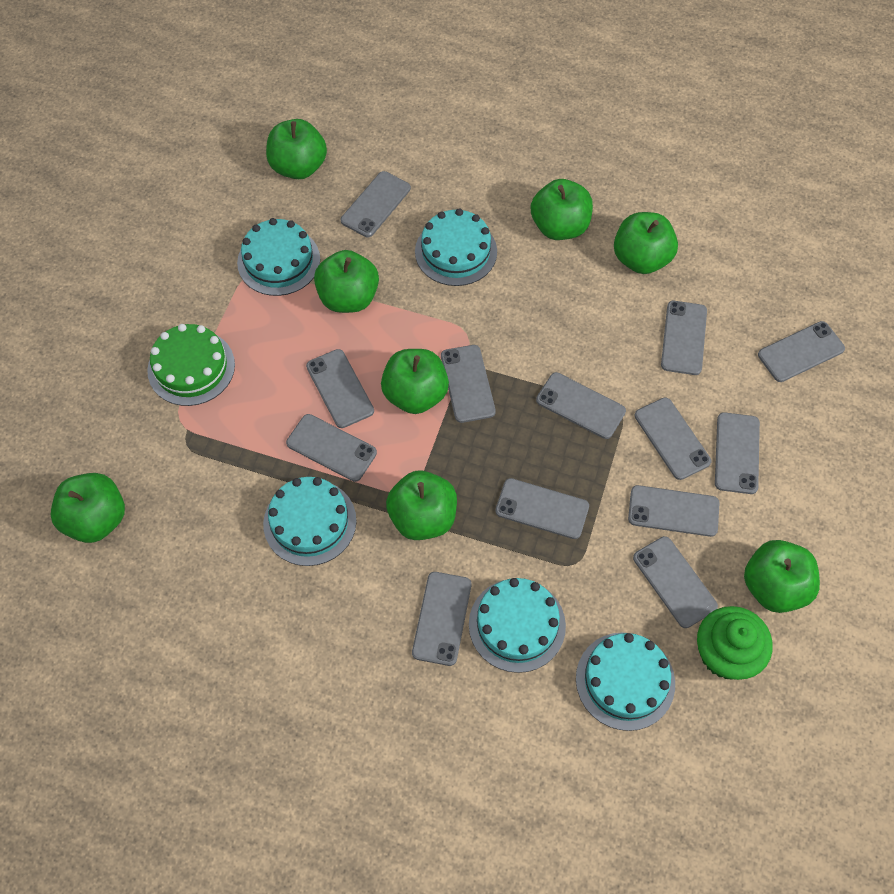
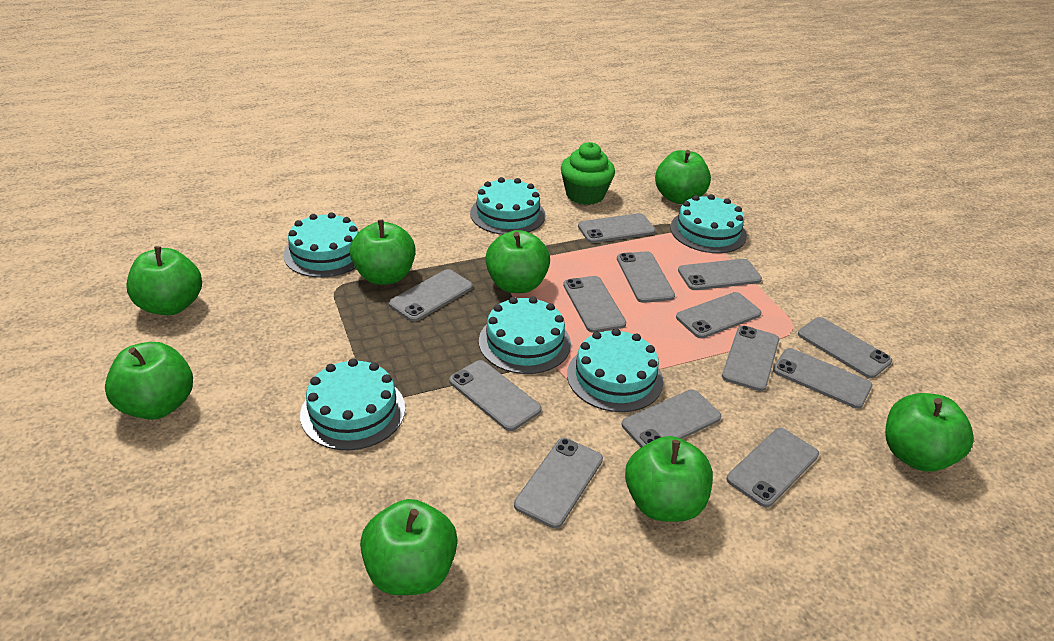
green cake: [147,324,235,406] = 1 -> none = 0
turquoise cake: [237,218,320,296] [263,477,356,566] [415,208,497,286] [469,578,566,673] [576,632,675,731] = 5 -> [283,212,359,277] [300,358,405,450] [470,177,545,235] [479,296,571,374] [567,328,663,412] [670,194,747,253] = 6

